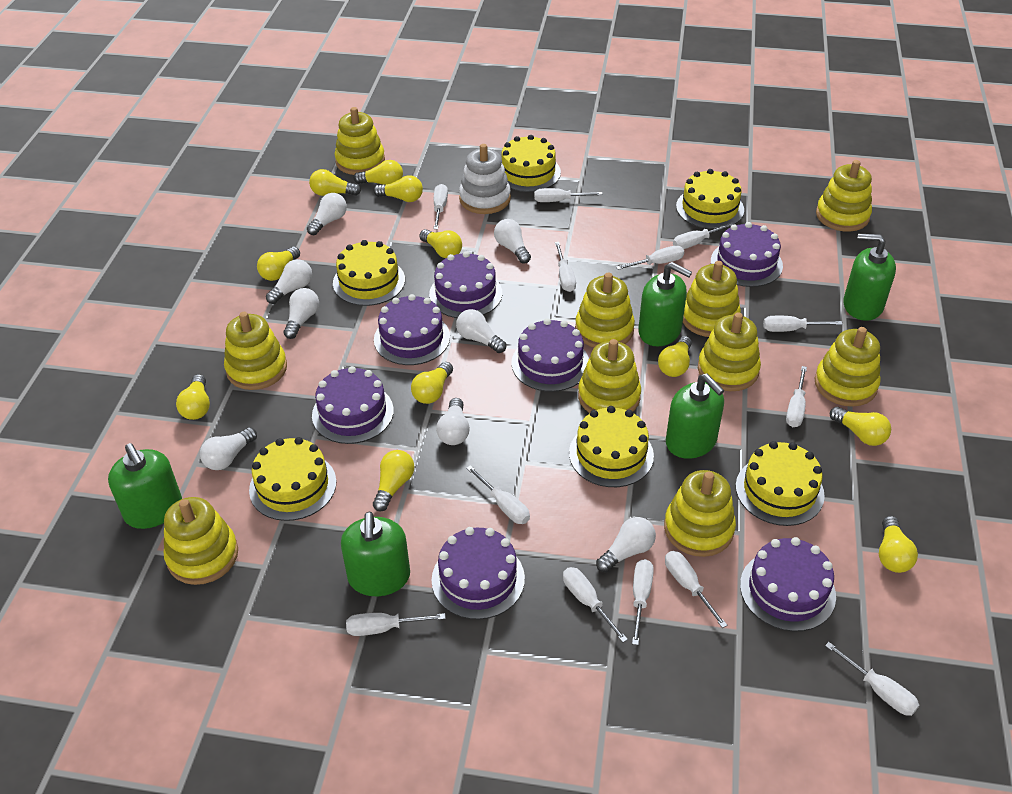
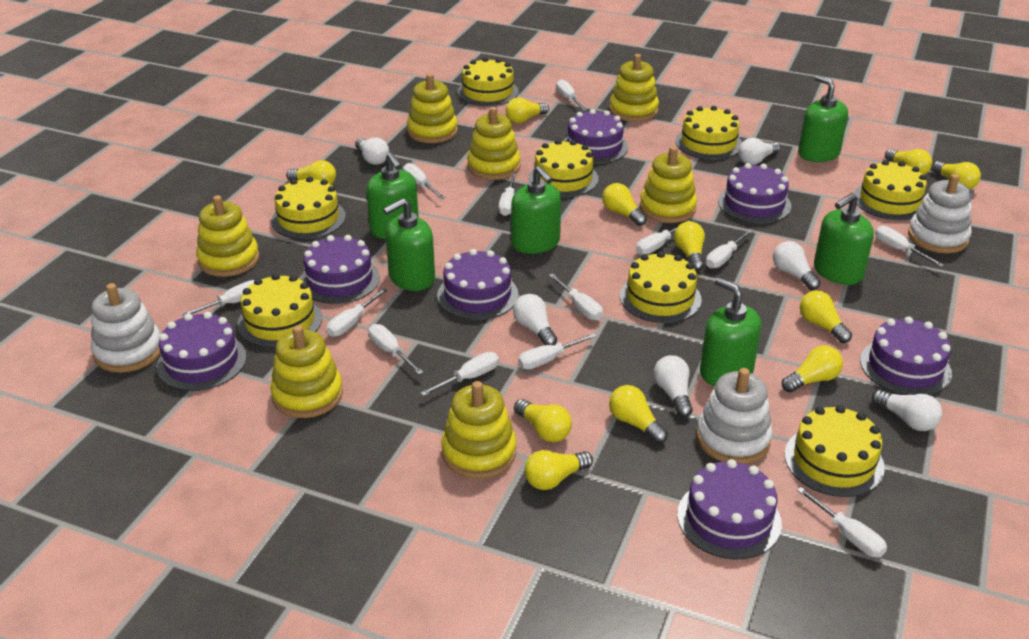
green soap dispenser: [108,443,182,529] [341,512,410,596] [638,262,692,346] [666,373,724,459] [843,234,896,321] = 5 -> [366,152,419,239] [383,198,435,291] [511,166,561,254] [700,277,761,386] [798,75,848,162] [814,193,874,285] = 6
white light bulb: [200,427,257,470] [266,259,312,304] [283,288,319,339] [307,193,347,235] [436,398,470,445] [456,309,506,353] [494,219,531,264] [596,517,656,572] = 8 -> [355,137,389,165] [513,294,557,345] [653,355,693,417] [738,138,780,165] [773,241,820,290] [872,389,942,431] = 6
white stacking toy: [459,144,511,214] = 1 -> [91,283,161,373] [696,368,773,464] [908,174,972,253] = 3
yellow cake: [249,437,336,521] [333,240,405,306] [502,135,561,192] [569,406,654,487] [676,169,744,229] [736,441,825,526] = 6 -> [237,273,322,348] [271,177,346,239] [458,57,519,106] [529,139,599,197] [620,251,702,323] [676,106,742,160] [785,405,885,497] [854,160,927,220] = 8
yellow stacking toy: [164,497,238,585] [224,312,287,390] [335,107,385,175] [575,273,635,348] [578,339,641,413] [664,470,736,557] [683,261,741,337] [698,312,761,391] [815,327,881,407] [816,160,872,232] = 10 -> [196,195,259,277] [270,325,343,418] [407,73,458,143] [441,381,517,479] [467,107,521,180] [609,54,659,122] [640,146,697,223] = 7

